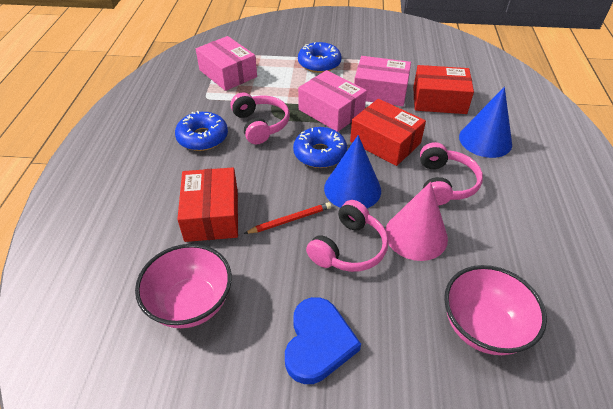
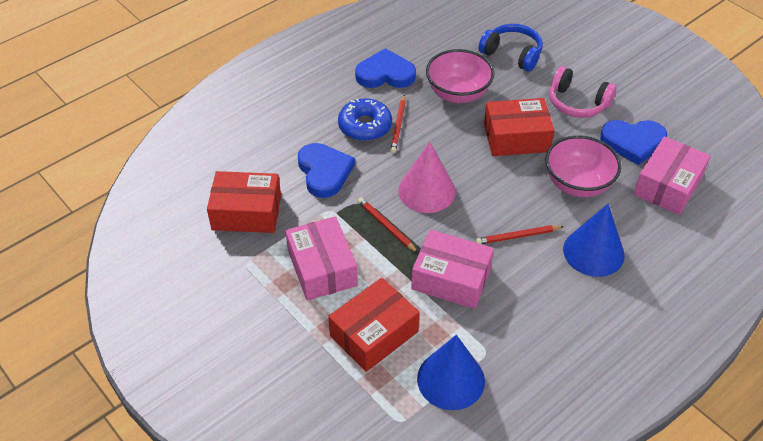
blue donut: [175,111,228,151] [293,127,347,168] [298,42,341,73] = 3 -> [338,98,392,141] = 1
blue headphones: none = 0 -> [479,24,543,72] = 1
blue heart: [285,297,361,384] = 1 -> [298,143,355,198] [355,48,416,88] [600,120,667,165] = 3
pink headphones: [230,93,290,144] [306,200,388,272] [420,142,483,205] = 3 -> [549,66,617,118] = 1
red pencil: [244,202,331,234] = 1 -> [357,197,418,253] [390,95,406,153] [476,225,564,244] = 3

